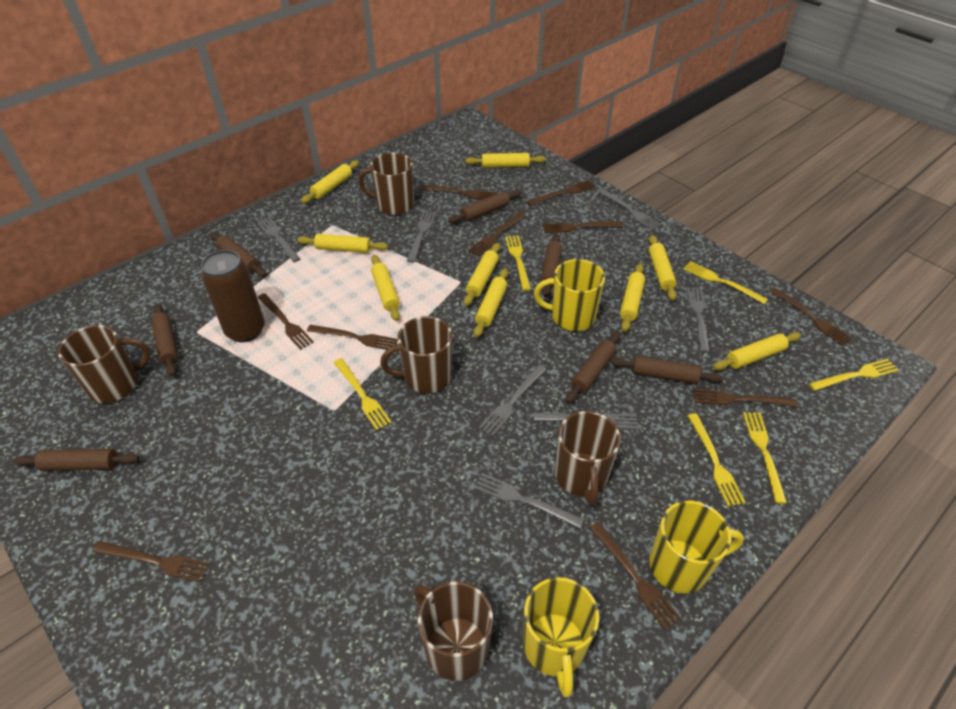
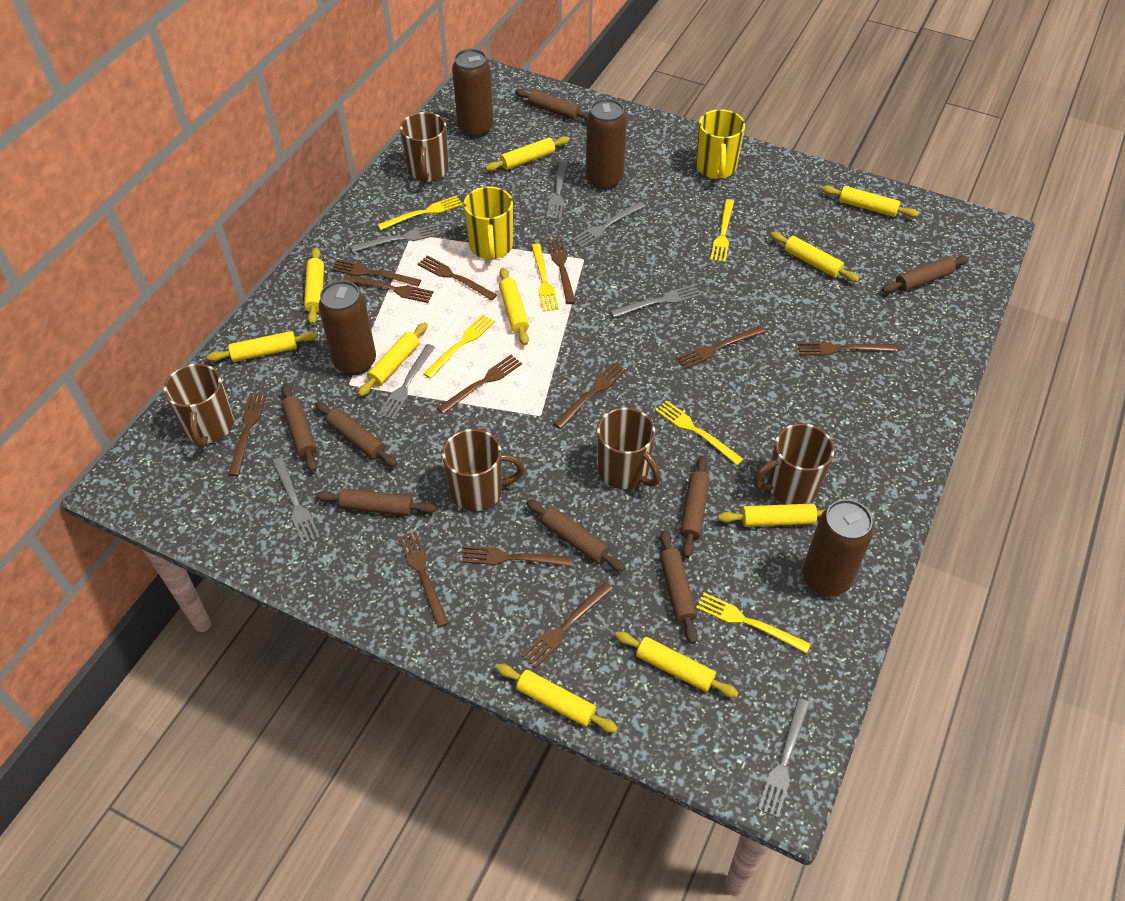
brown can: [201,250,265,342] = 1 -> [319,280,376,375] [452,49,494,138] [586,99,627,189] [802,499,874,596] = 4
brown fork: [93,541,210,583] [257,293,314,350] [307,325,398,350] [421,185,496,200] [468,212,526,256] [527,180,595,206] [543,222,623,233] [589,522,682,630] [693,389,798,407] [769,287,852,345] = 10 -> [228,393,267,476] [331,259,421,286] [343,274,434,303] [398,531,449,628] [418,255,497,300] [438,355,522,414] [461,545,574,567] [521,582,613,668] [547,239,576,304] [553,362,626,429] [676,325,765,369] [798,342,897,356] = 12
brown rolling pin: [13,449,139,471] [151,303,178,377] [210,232,267,277] [448,190,521,224] [540,233,562,297] [566,332,620,403] [611,356,723,384] = 7 -> [281,384,317,472] [315,402,397,467] [316,488,436,516] [515,89,588,121] [527,500,625,572] [660,530,697,644] [680,456,710,558] [882,256,969,293] = 8
yellow mug: [523,577,599,697] [534,259,605,331] [649,501,744,593] = 3 -> [464,187,513,260] [696,109,745,179] = 2
yellow rolling pin: [297,234,388,253] [301,160,359,204] [371,255,400,321] [464,243,500,306] [466,153,546,168] [474,268,508,337] [620,264,645,332] [649,235,677,301] [713,332,801,370] = 9 -> [207,331,318,362] [304,247,324,325] [358,322,428,397] [485,136,569,171] [496,664,618,733] [499,268,529,345] [615,631,738,698] [718,503,826,527] [770,232,859,282] [821,185,919,217] = 10

